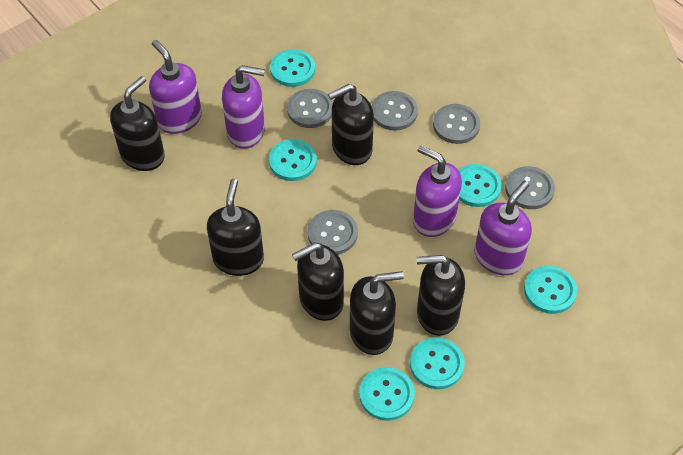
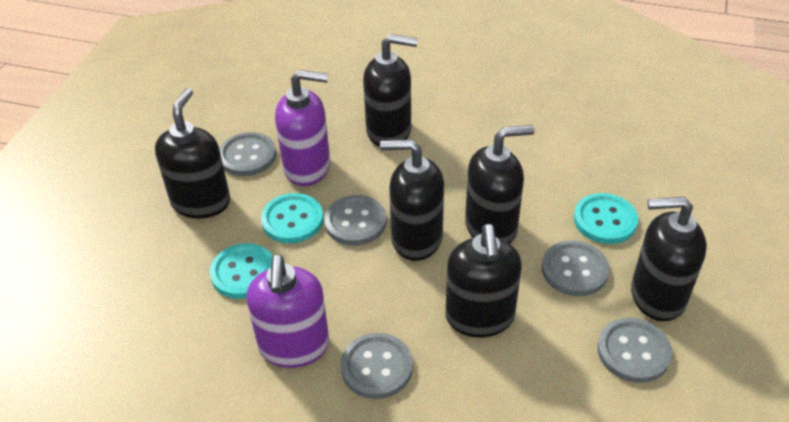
purple soap dispenser: [149,40,202,134] [222,65,265,149] [413,145,462,237] [474,181,532,275] = 4 -> [246,254,329,368] [275,70,330,186] = 2
turquoise button: [269,139,317,181] [270,49,315,87] [359,367,415,421] [410,337,465,389] [459,164,502,207] [524,266,577,314] = 6 -> [210,243,273,299] [261,193,323,243] [574,193,639,244] = 3

